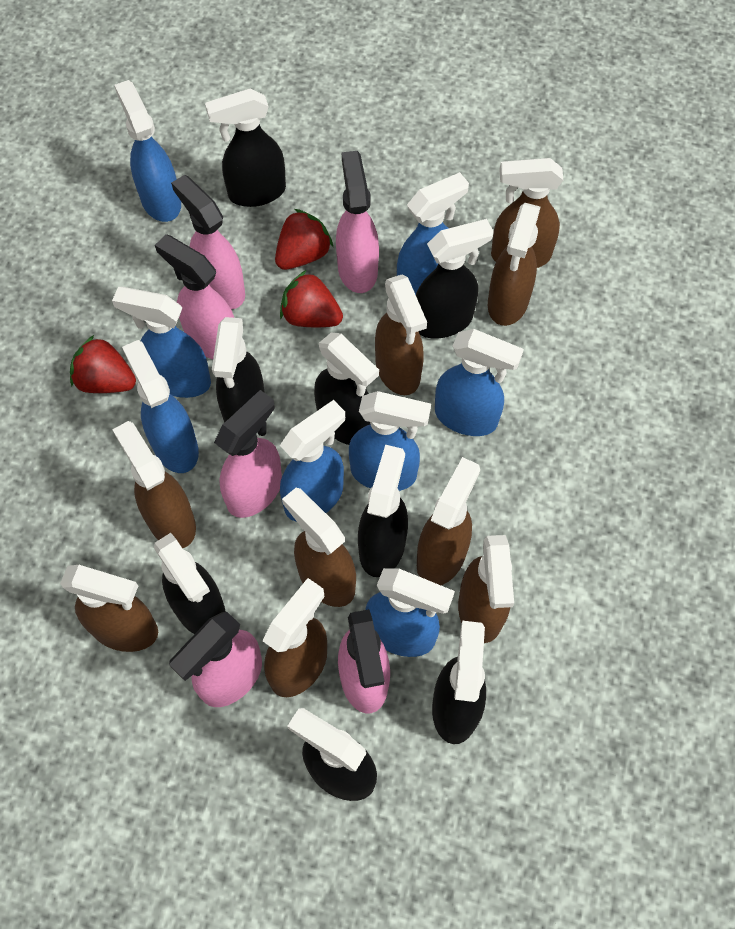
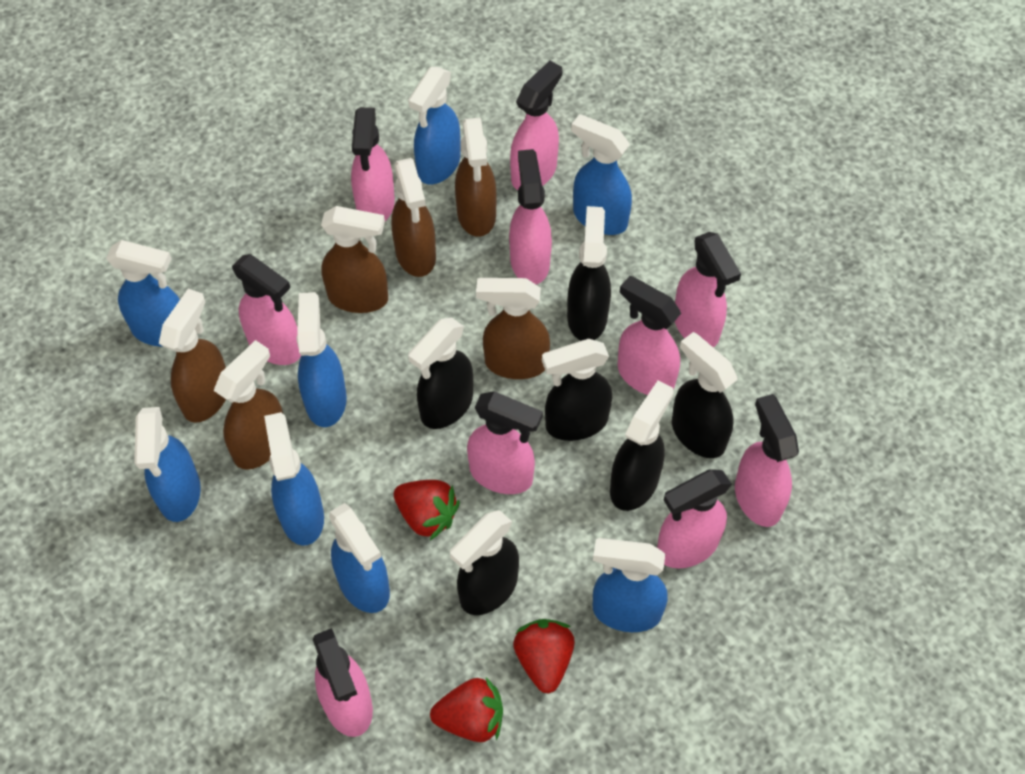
black spray bottle: [154,533,226,634] [205,88,286,207] [212,317,265,423] [287,708,377,801] [314,332,379,445] [358,445,408,577] [416,219,494,338] [432,621,486,744] = 8 -> [408,317,473,429] [450,510,519,615] [542,339,612,441] [567,206,611,341] [610,380,674,511] [672,332,738,458] = 6
brown spray bottle: [60,565,158,652] [112,421,196,548] [262,578,327,697] [282,488,356,607] [375,275,427,395] [417,457,480,585] [458,535,514,643] [488,203,540,326] [491,158,563,268] = 9 -> [159,289,226,423] [213,340,283,470] [321,206,388,313] [392,158,436,277] [455,117,497,237] [476,278,550,379] = 6
pink spray bottle: [155,234,234,359] [169,612,262,707] [171,175,245,309] [214,390,282,518] [336,151,379,293] [338,609,390,713] = 6 -> [232,254,301,365] [313,628,373,737] [351,107,395,221] [467,391,543,494] [509,149,552,284] [510,61,562,190] [618,276,681,395] [657,469,732,568] [675,232,741,347] [735,394,799,527] = 10

